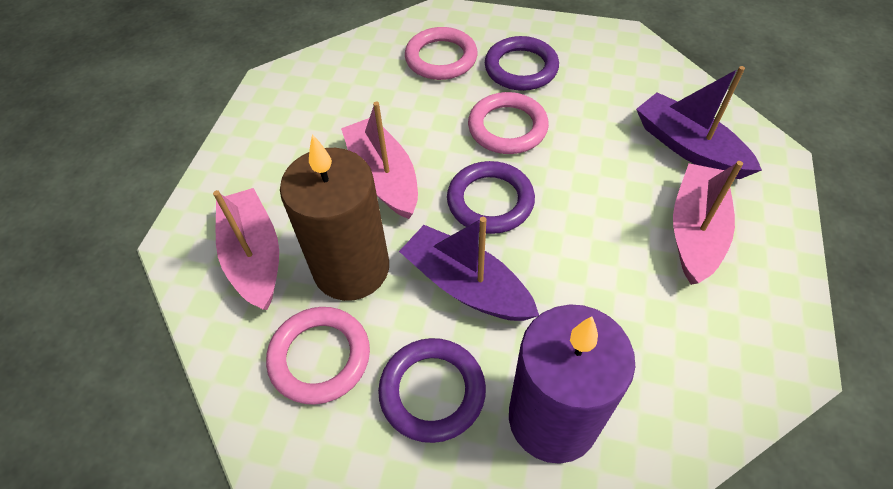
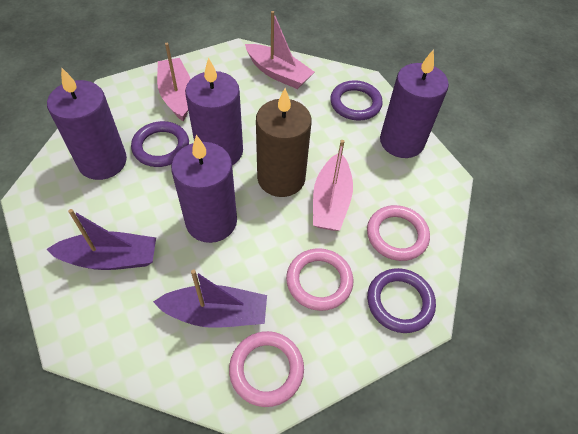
purple candle: [509,304,635,464] = 1 -> [47,67,127,180] [171,135,237,243] [185,57,243,165] [380,49,449,158] = 4

